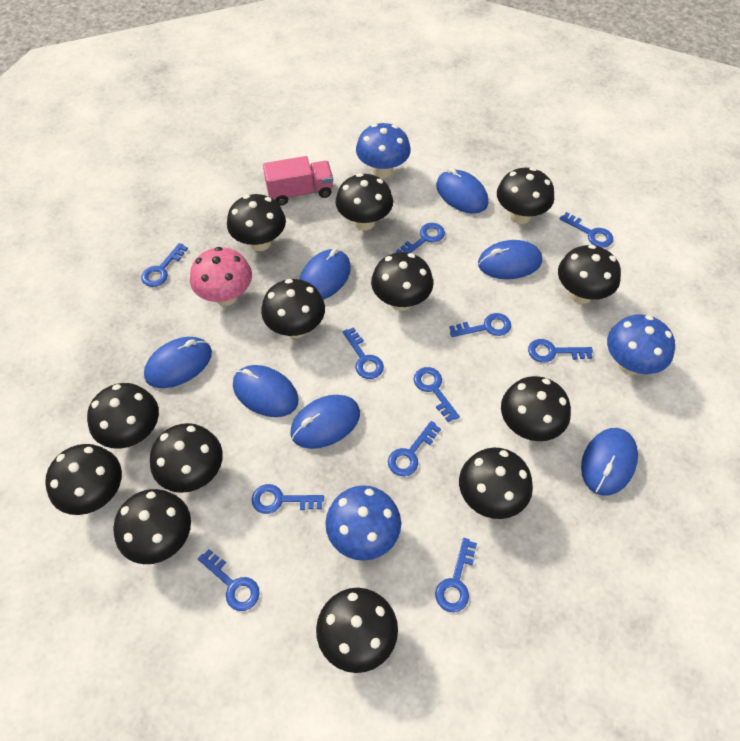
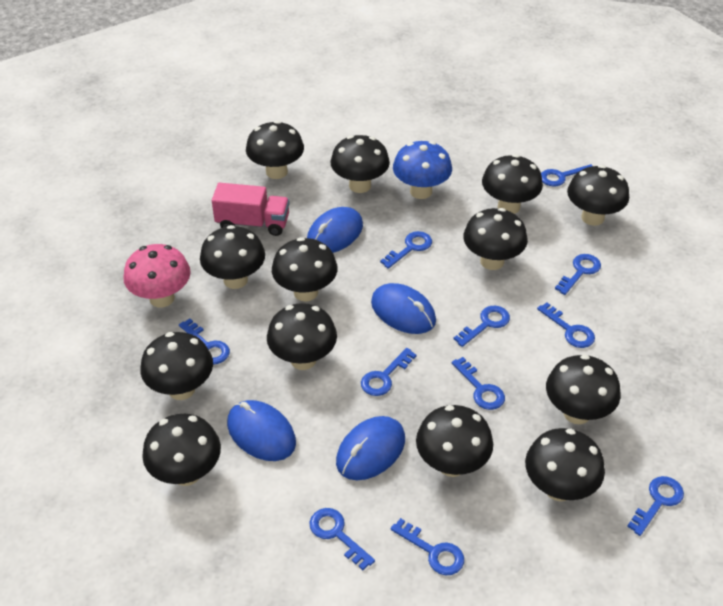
blue mouse: [144,337,212,388] [233,365,298,417] [290,395,360,449] [300,249,351,300] [436,168,488,214] [478,240,542,279] [581,428,638,496] = 7 -> [227,400,296,461] [307,207,363,253] [336,416,405,480] [371,283,436,334] = 4
blue mushroom: [325,485,401,561] [356,123,411,178] [607,314,675,374] = 3 -> [393,141,452,199] = 1

